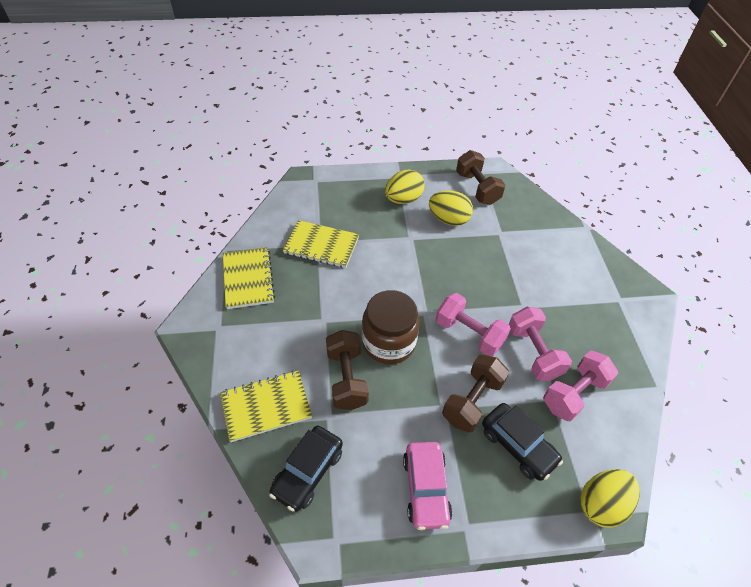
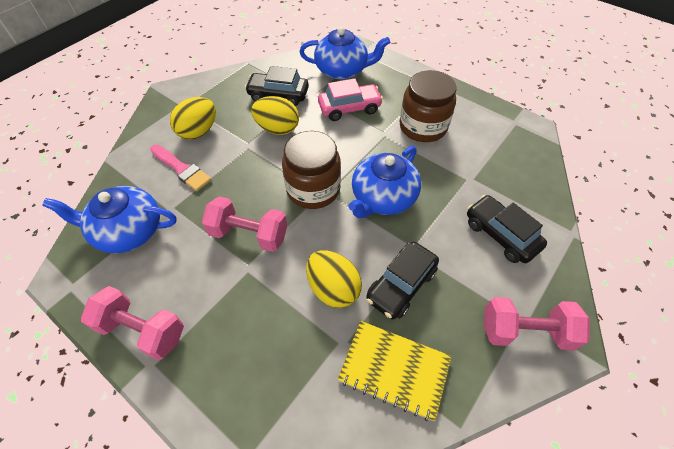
black car: [269,426,343,512] [482,403,563,481] = 2 -> [245,66,309,106] [366,242,439,319] [467,195,547,263] = 3
blue teapot: none = 0 -> [42,186,176,253] [300,27,390,80] [348,146,421,219] = 3
brown dumbbell: [326,330,369,410] [442,354,509,432] [456,150,505,205] = 3 -> none = 0
brown jar: [362,290,420,364] = 1 -> [282,131,341,209] [399,70,457,142] = 2
pink brush: none = 0 -> [150,145,212,191] = 1
yellow notebook: [220,370,312,442] [223,247,275,309] [283,220,359,268] = 3 -> [337,321,452,421] = 1

